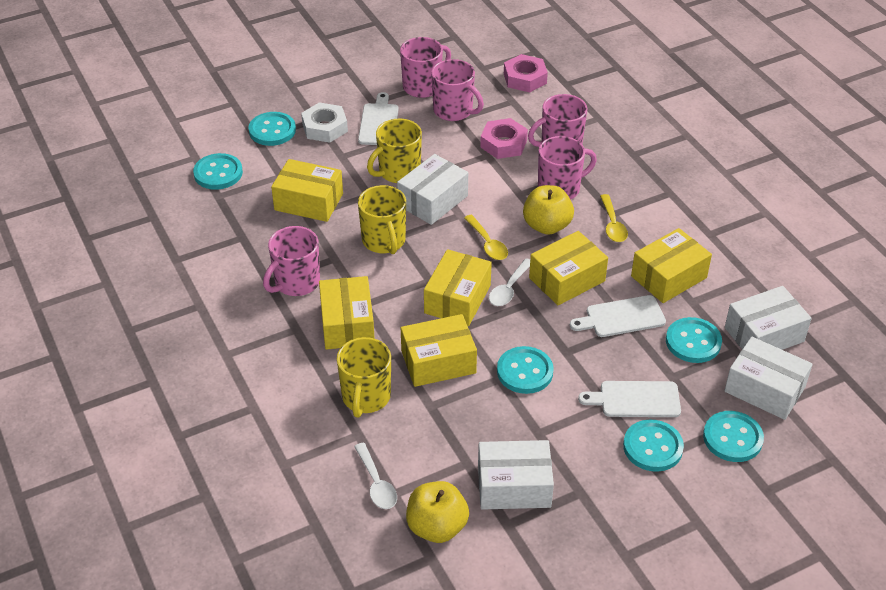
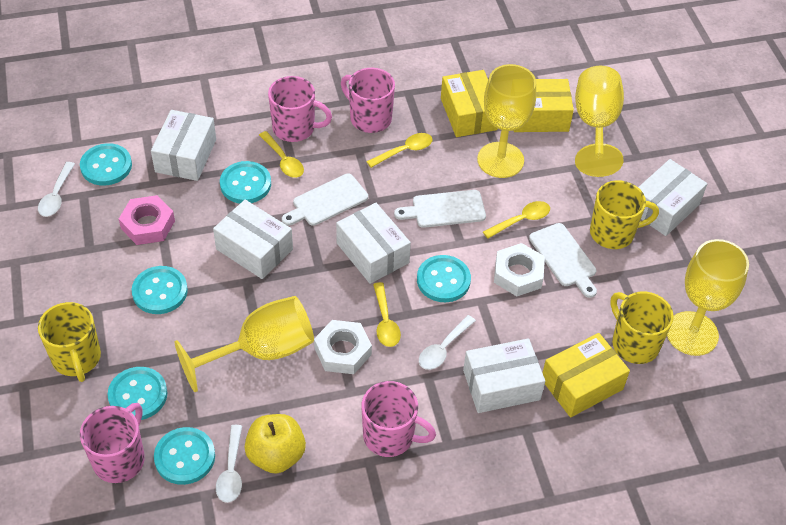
pink mug: [263,226,320,296] [400,37,451,98] [431,59,484,121] [528,94,587,147] [538,136,597,200] = 5 -> [80,403,145,483] [268,76,332,142] [341,68,395,133] [362,381,436,457] = 4
pink nut: [480,118,528,159] [504,54,548,93] = 2 -> [119,195,175,245] = 1
white box: [397,154,468,225] [478,440,554,510] [724,337,813,420] [725,286,812,350] = 4 -> [151,110,216,181] [213,200,293,279] [336,203,411,284] [463,338,545,413] [638,159,707,236] = 5
white nut: [301,102,348,143] = 1 -> [314,320,372,374] [494,243,545,296] = 2
white spoon: [354,443,397,509] [489,258,530,306] = 2 -> [38,162,75,217] [216,425,242,503] [419,315,476,370] = 3
yellow apple: [406,481,469,543] [523,185,574,235] = 2 -> [244,414,306,474] = 1
yellow box: [271,159,343,222] [319,276,375,350] [401,314,477,387] [424,249,492,326] [529,231,608,305] [631,228,712,303] = 6 -> [441,70,498,137] [514,79,574,132] [543,333,630,417] = 3
yellow goblet: none = 0 -> [174,296,314,392] [477,64,536,178] [575,66,624,177] [667,239,749,356] = 4
yellow spoon: [464,215,508,260] [600,194,628,242] = 2 -> [259,131,304,178] [366,133,432,168] [373,282,401,347] [483,201,550,239] = 4

